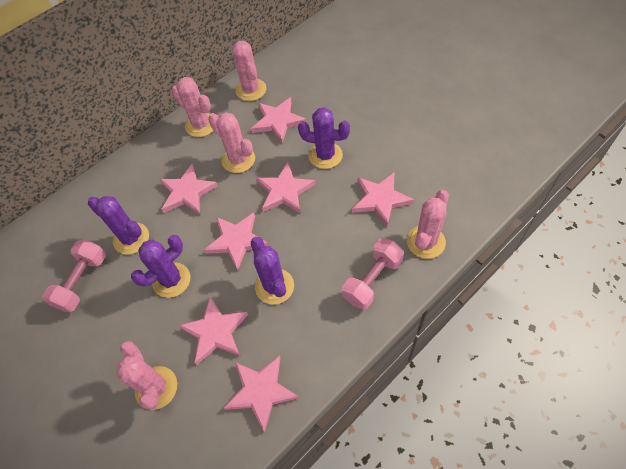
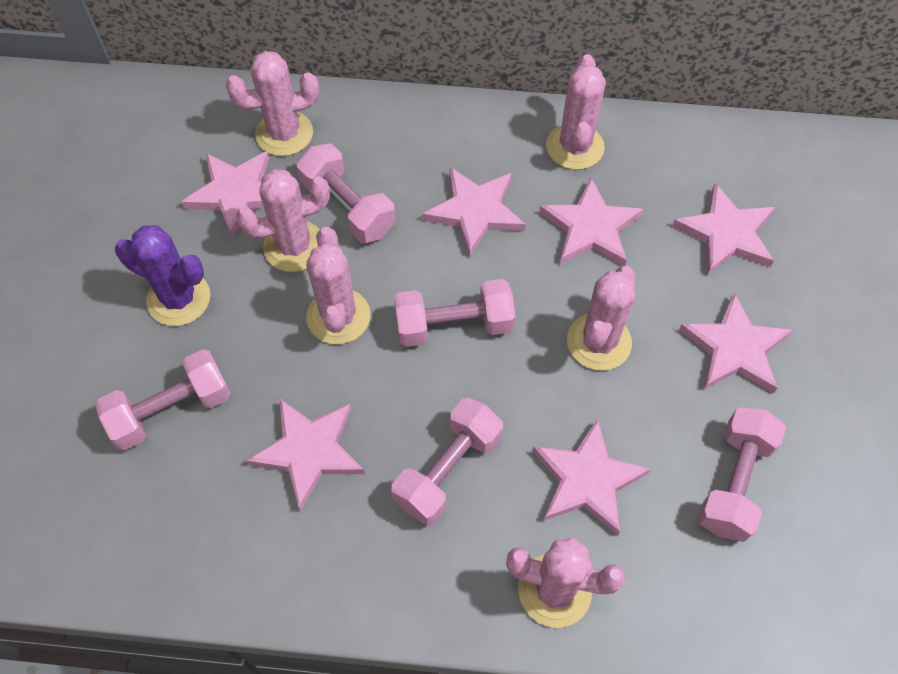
pink cactus: [116,341,177,410] [172,77,213,137] [208,112,255,173] [233,41,266,101] [407,190,449,259] = 5 -> [226,51,319,156] [236,169,330,272] [306,227,371,344] [506,538,625,628] [546,54,606,170] [567,266,635,371] = 6
pink dumbbell: [42,240,106,312] [342,238,404,310] = 2 -> [95,349,231,450] [297,144,396,243] [391,398,503,526] [394,279,516,347] [698,407,786,542] = 5
purple cactus: [88,196,149,255] [131,235,191,298] [251,237,294,305] [298,107,350,169] = 4 -> [115,225,210,326] = 1

